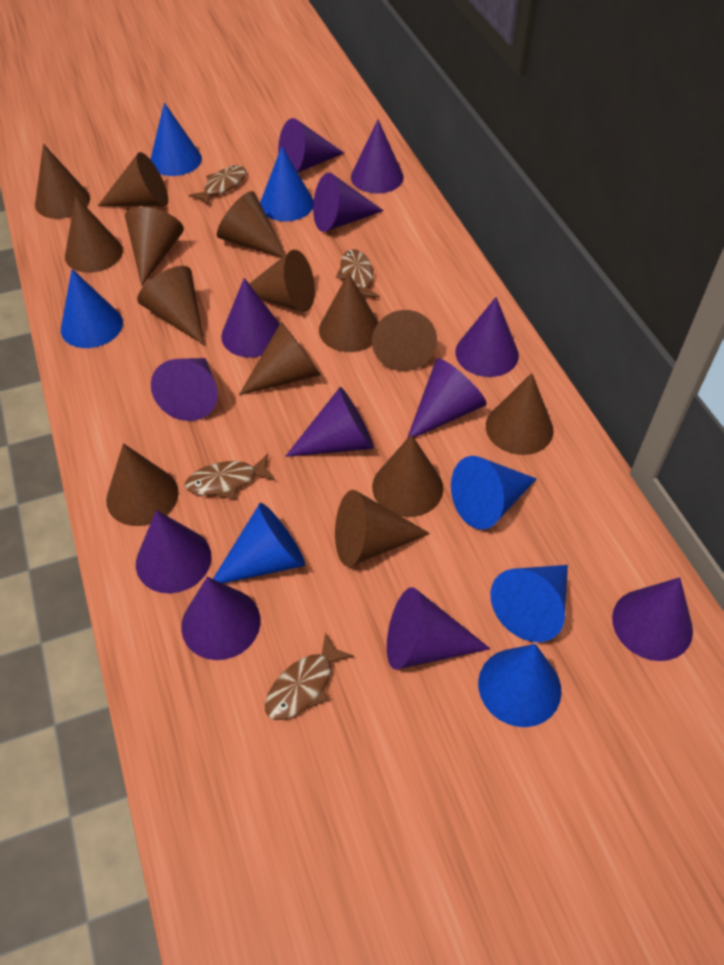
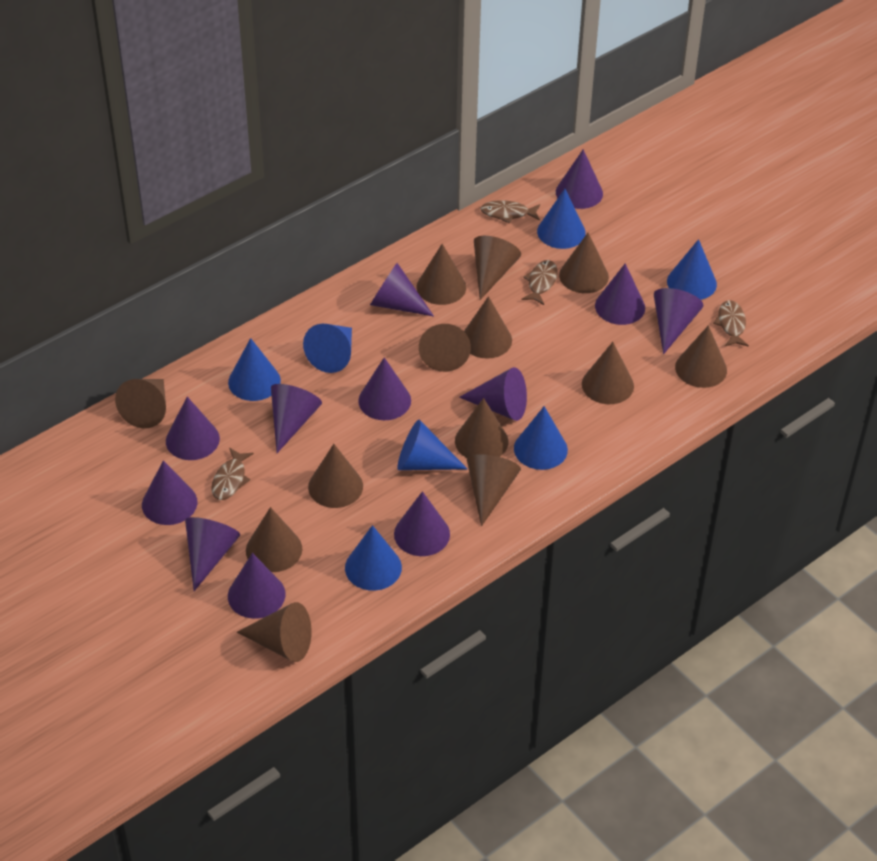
brown cone: [35,144,90,219] [65,196,123,273] [98,152,168,206] [106,443,179,526] [125,207,184,286] [137,266,205,345] [217,191,286,258] [239,322,321,395] [249,250,315,312] [319,273,379,352] [335,490,430,567] [372,310,437,371] [372,434,443,517] [486,373,554,455] = 14 -> [115,379,166,428] [237,602,312,662] [246,507,302,572] [308,444,363,508] [417,244,466,305] [419,324,471,372] [455,398,509,458] [464,296,512,359] [467,454,521,526] [474,236,521,300] [559,233,609,293] [582,342,634,404] [675,325,727,388] = 13

